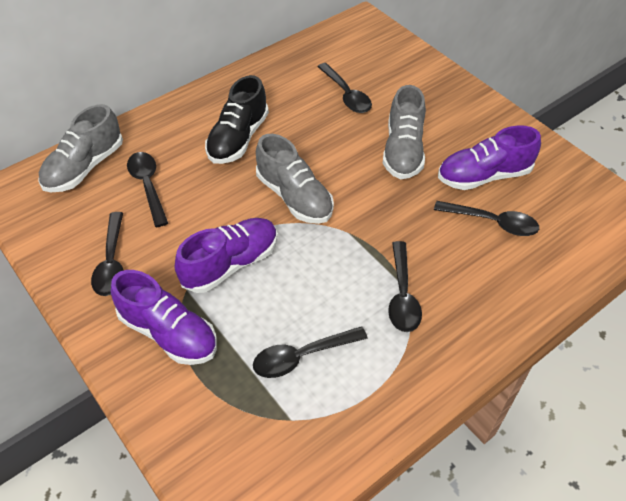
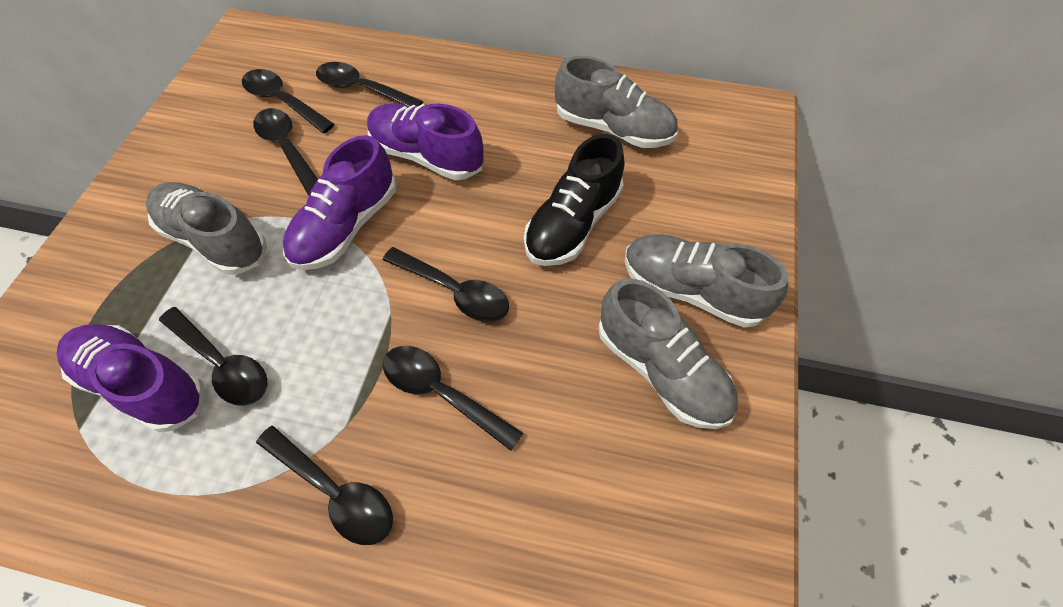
black spoon: [91,212,124,296] [127,152,168,227] [253,326,368,378] [317,63,372,113] [388,241,422,332] [434,201,539,236] = 6 -> [159,307,268,406] [242,69,334,133] [253,108,318,196] [256,426,393,545] [316,62,423,107] [383,247,509,322] [383,346,523,451] = 7
grey shoe: [38,104,123,192] [256,134,334,224] [383,85,426,179] = 3 -> [146,182,267,275] [555,56,678,148] [598,278,738,429] [625,234,788,328] = 4

